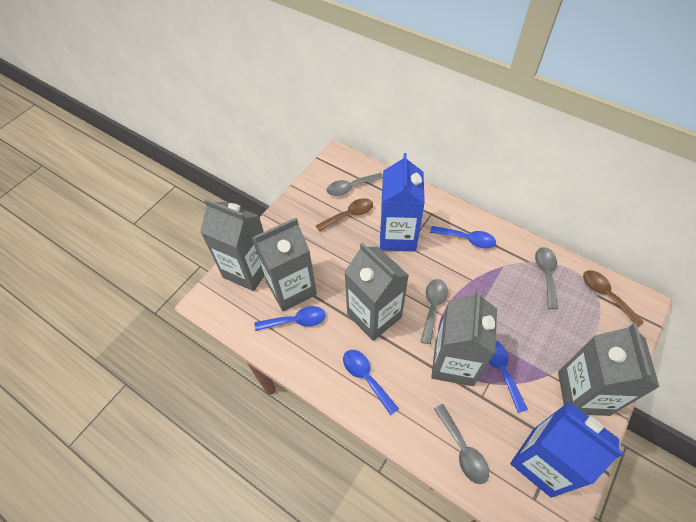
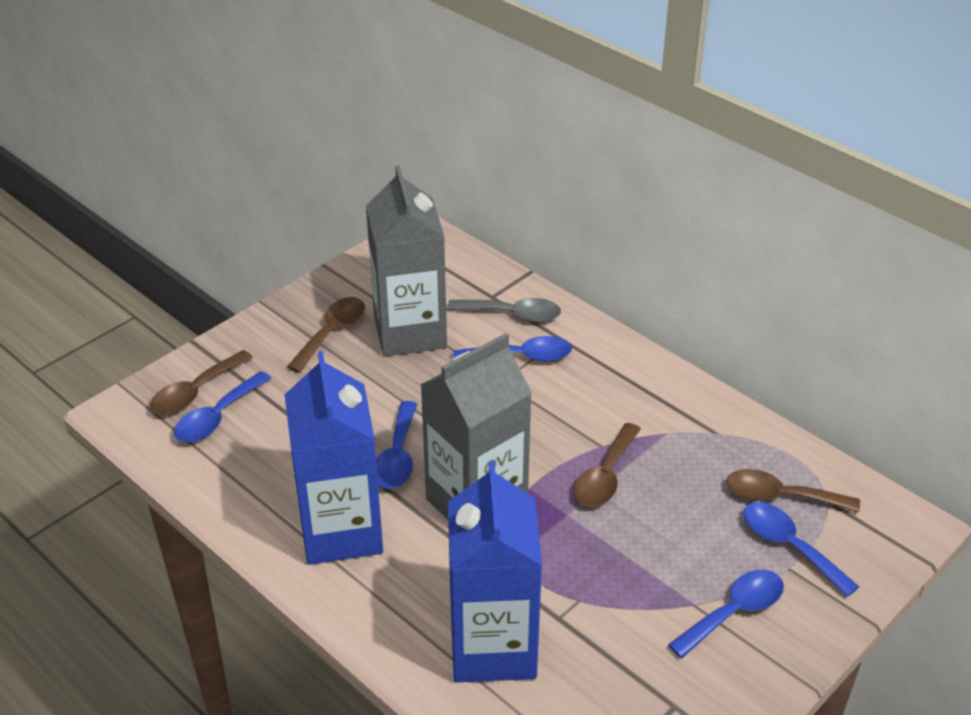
blue spoon: [255,306,326,331] [343,350,399,415] [430,226,496,248] [489,340,528,413] = 4 -> [174,371,272,442] [376,401,417,489] [454,336,572,362] [668,570,784,658] [743,502,859,597] = 5
brown spoon: [316,198,373,232] [583,270,644,327] = 2 -> [150,350,253,415] [287,297,365,373] [574,423,641,507] [726,469,860,512] = 4
grey carton: [200,199,264,291] [251,218,317,311] [344,242,409,341] [431,290,497,386] [558,323,659,416] = 5 -> [366,165,447,357] [420,333,532,520] = 2
grey spoon: [327,173,383,196] [420,279,448,344] [434,404,489,484] [535,247,558,309] = 4 -> [447,298,561,322] = 1

